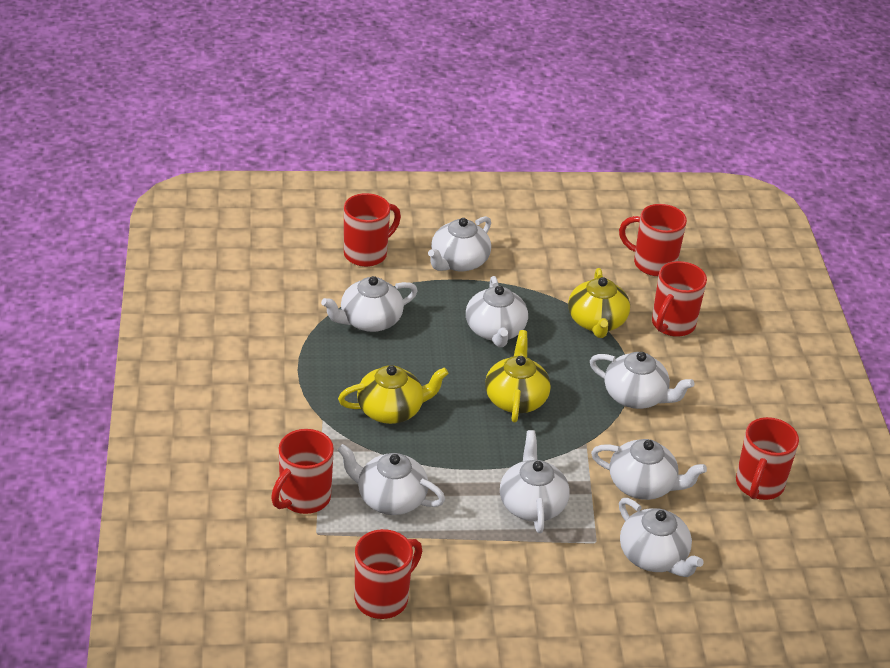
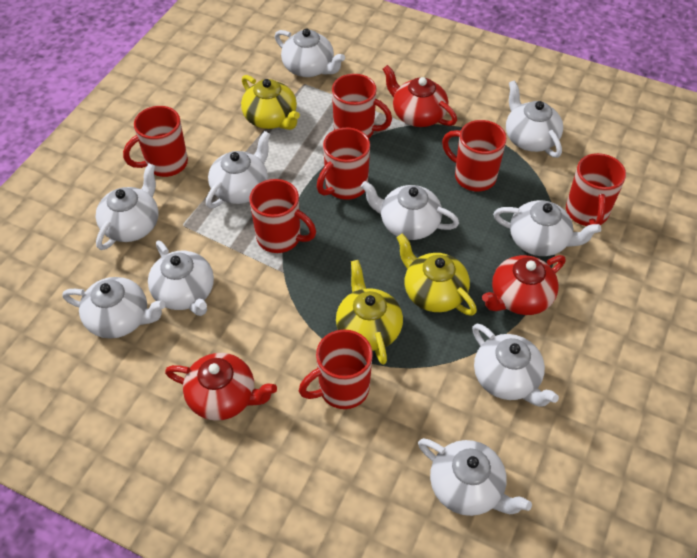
red mug: [271,429,334,514] [344,193,401,267] [355,529,422,619] [619,204,687,276] [652,261,707,337] [736,417,799,500] = 6 -> [123,106,188,177] [249,179,316,253] [299,330,373,409] [317,128,370,200] [332,74,392,138] [442,120,507,191] [566,153,626,226] = 7
red teapot: none = 0 -> [165,353,277,421] [382,65,457,127] [482,255,566,315] = 3
white teapot: [321,276,418,332] [338,444,445,515] [428,216,491,272] [466,276,528,347] [500,430,570,533] [590,352,694,409] [591,439,707,500] [619,498,704,577] = 8 -> [63,277,166,339] [96,163,158,250] [148,240,214,316] [206,131,271,208] [275,29,345,77] [361,181,459,240] [418,438,532,516] [472,323,559,407] [493,200,601,256] [506,80,563,158] = 10

